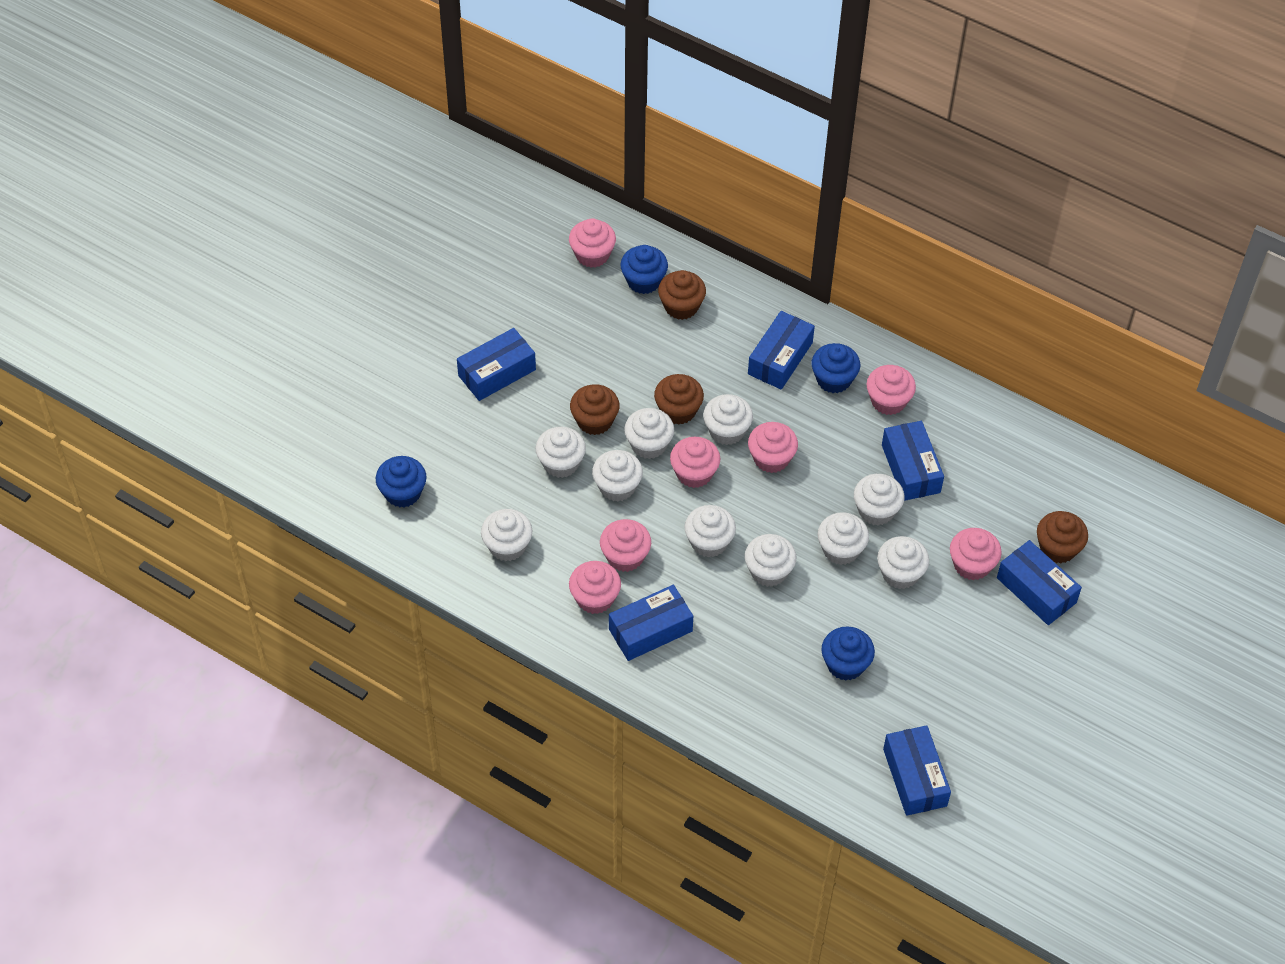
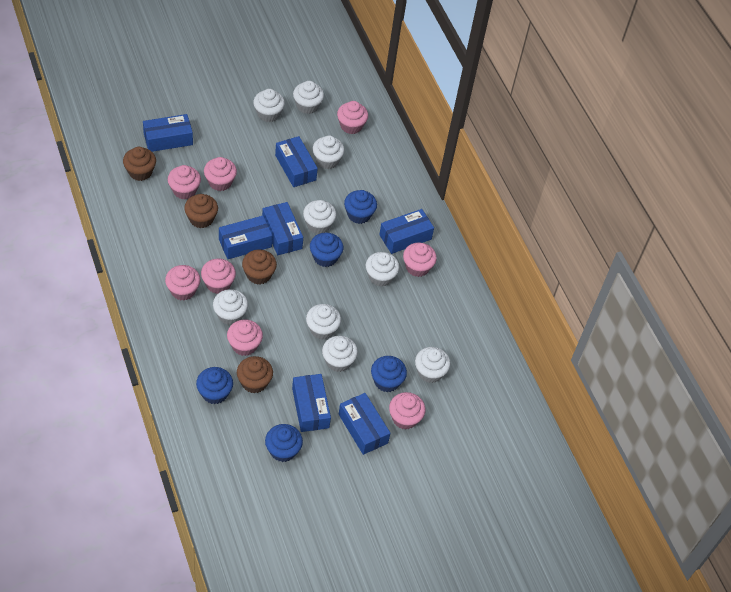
blue box: [457,328,536,401] [609,585,693,661] [748,311,815,390] [882,421,944,501] [883,725,951,816] [997,540,1082,625] = 6 -> [143,114,193,152] [219,216,273,259] [262,202,303,255] [275,136,318,187] [292,374,331,432] [339,393,390,455] [379,209,434,254] = 7
blue cupcake: [376,456,426,508] [621,245,668,294] [812,343,860,393] [821,626,875,681] = 4 -> [196,367,233,404] [265,424,303,462] [310,232,343,267] [344,190,377,224] [371,356,407,392] = 5
pink cupcake: [569,218,616,268] [569,561,621,614] [600,519,651,572] [670,437,720,488] [748,422,798,473] [867,365,916,415] [950,528,1002,580] = 7 -> [165,265,200,300] [168,165,201,199] [201,259,236,294] [204,157,237,191] [227,319,263,356] [337,101,368,134] [389,392,425,430] [403,242,437,277] = 8
white cupcake: [481,509,532,561] [535,427,586,478] [592,450,643,502] [624,408,674,459] [685,505,736,558] [703,394,753,445] [745,534,796,587] [818,512,869,565] [854,474,905,525] [877,536,929,589] = 10 -> [213,289,248,325] [253,89,285,122] [293,81,324,114] [303,200,336,234] [306,304,341,340] [313,135,344,169] [322,336,358,372] [366,252,399,287] [415,347,450,383] = 9

